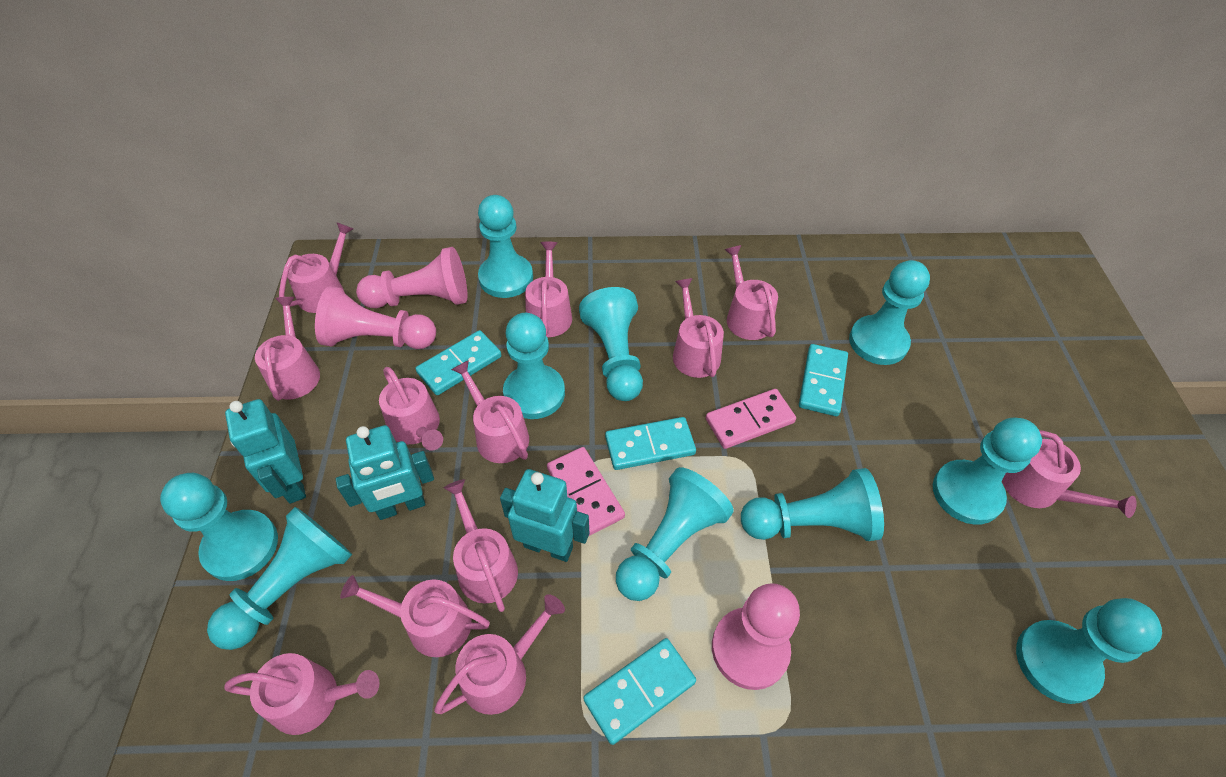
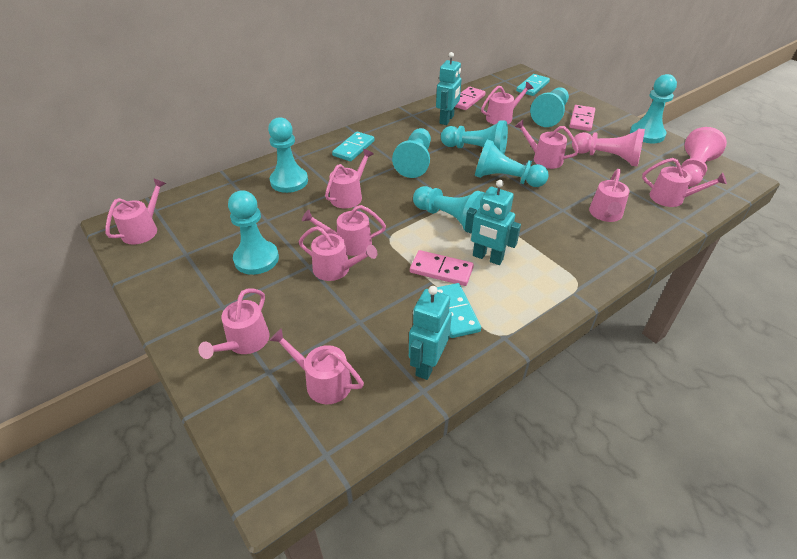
pink domino: [547,447,625,536] [706,389,796,449] = 2 -> [410,250,474,286] [455,87,485,110] [569,105,595,131] = 3
pink pawn: [315,286,436,349] [356,247,467,308] [712,583,800,690] = 3 -> [572,129,645,166] [681,127,727,187] = 2
pink watering can: [224,653,380,735] [255,297,320,401] [279,223,353,313] [340,575,490,657] [379,367,443,451] [434,594,565,715] [444,479,518,612] [451,360,529,463] [525,242,572,337] [673,278,724,378] [724,245,778,340] [1002,430,1137,518] = 12 -> [106,178,166,245] [198,288,270,359] [269,328,364,404] [299,226,377,281] [302,205,386,256] [325,149,373,208] [481,82,533,125] [514,120,579,169] [589,169,630,222] [642,158,727,207] = 10
turquoise domino: [416,330,501,395] [583,638,696,745] [605,417,696,470] [799,344,848,416] = 4 -> [332,132,375,161] [437,283,481,338] [516,74,550,96] = 3
turquoise pawn: [160,473,278,581] [207,507,352,650] [478,195,533,298] [503,313,565,419] [579,287,643,401] [616,467,734,601] [741,468,884,541] [849,260,930,365] [933,418,1042,525] [1016,598,1162,704] = 10 -> [228,190,279,275] [268,117,308,193] [392,128,431,178] [413,186,485,230] [441,120,508,154] [475,139,549,187] [530,87,569,127] [630,74,677,143] = 8

